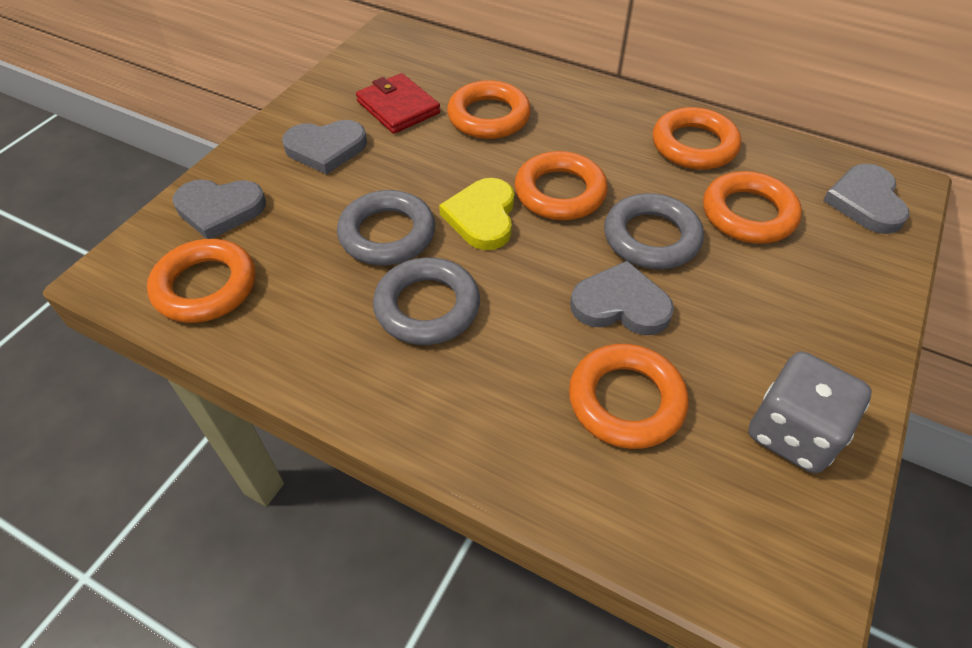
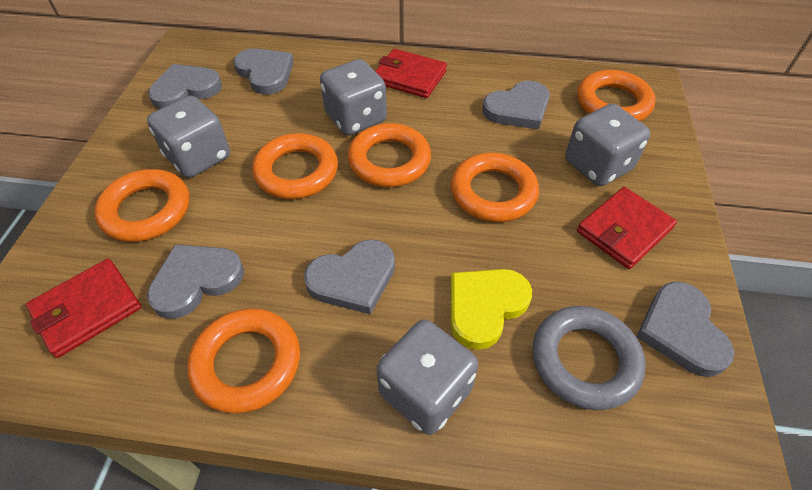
grey dice: [748,351,872,473] = 1 -> [147,96,230,178] [320,59,387,135] [377,319,478,435] [565,104,650,186] = 4
grey heart: [173,180,266,239] [282,120,367,174] [570,261,674,335] [823,164,910,234] = 4 -> [147,244,244,319] [148,64,222,109] [233,48,294,95] [304,240,395,314] [482,80,550,129] [636,282,734,377] = 6
grey ring: [337,190,435,265] [373,257,480,345] [604,193,704,269] = 3 -> [533,306,646,410] = 1
red wallet: [356,73,440,134] = 1 -> [26,259,141,358] [375,49,447,98] [577,187,677,269] = 3

